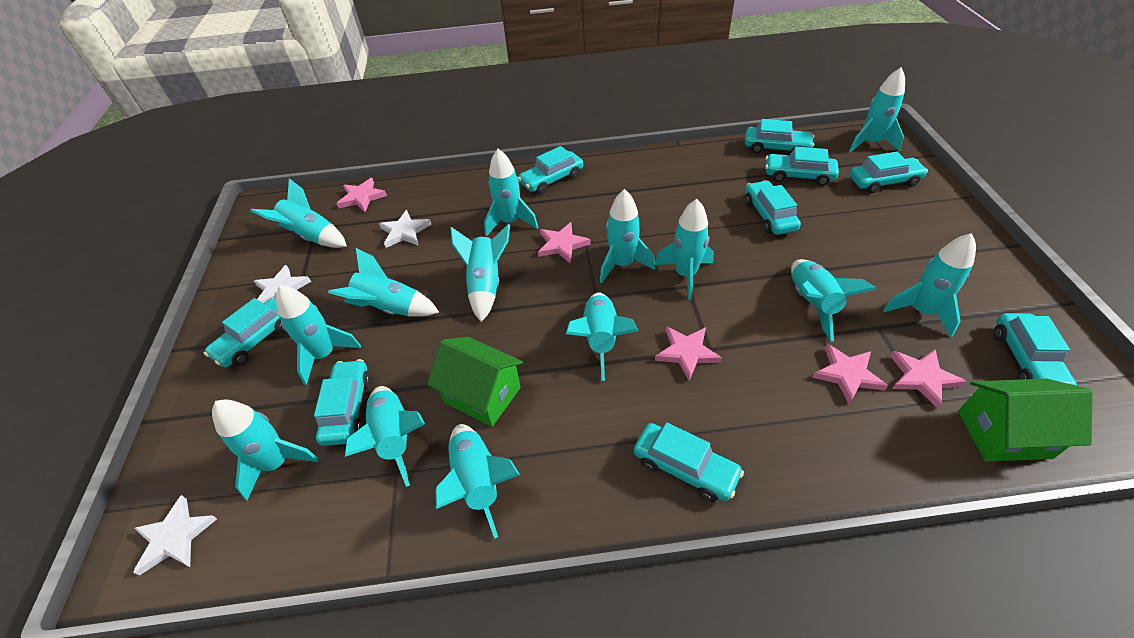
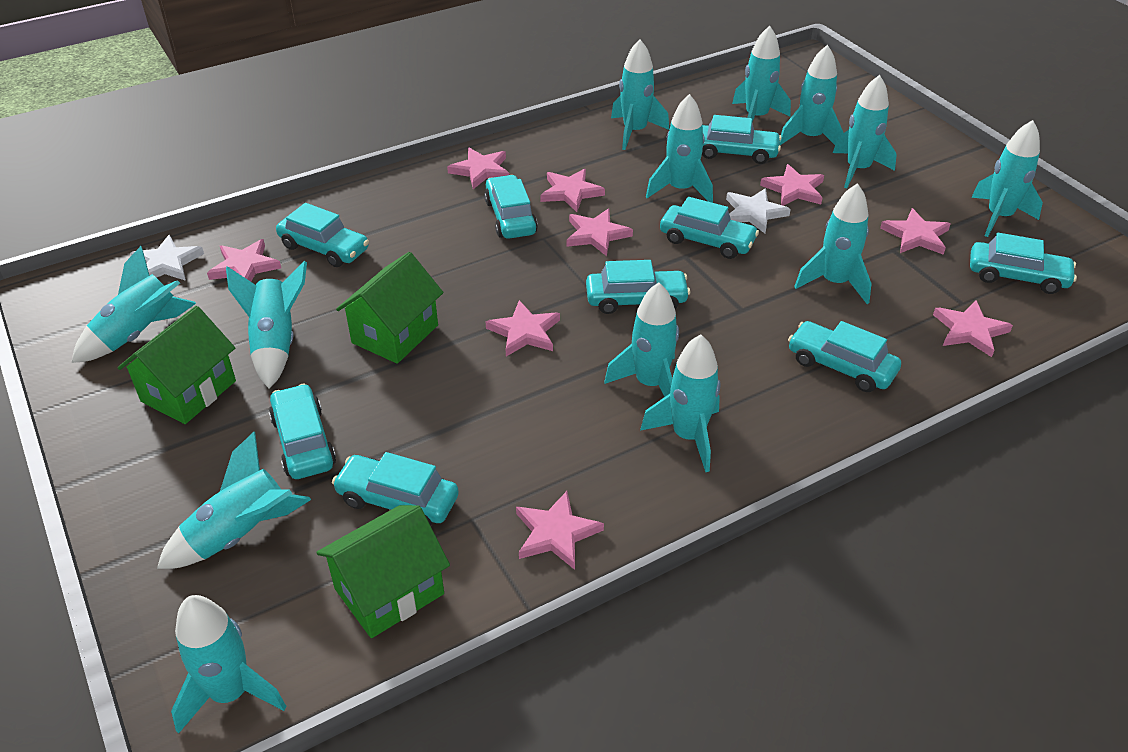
green house: [427,337,523,427] [958,378,1093,462] = 2 -> [118,306,236,424] [316,505,450,638] [336,252,443,364] = 3
pink star: [336,178,387,212] [538,222,591,263] [655,326,722,381] [812,344,888,404] [890,349,967,409] = 5 -> [207,239,281,282] [447,148,510,189] [486,300,560,356] [516,491,604,570] [540,169,605,212] [567,209,633,256] [760,164,824,206] [880,208,950,255] [933,300,1013,357] = 9
turquoise rocket: [212,400,319,500] [250,179,347,248] [276,285,361,385] [328,248,439,317] [345,386,425,487] [435,424,520,539] [450,224,510,322] [484,149,538,237] [566,293,638,381] [600,189,655,283] [655,199,714,300] [791,259,877,341] [849,67,905,152] [883,233,976,337] = 14 -> [72,246,196,363] [157,432,311,569] [171,595,287,734] [226,261,307,388] [604,282,679,397] [611,39,669,150] [640,334,720,472] [646,94,713,203] [732,26,791,122] [779,45,843,145] [794,183,872,304] [833,75,897,188] [971,120,1043,237] = 13
white star: [133,495,217,576] [254,265,311,304] [379,210,431,248] = 3 -> [130,235,204,281] [726,188,791,233] = 2

